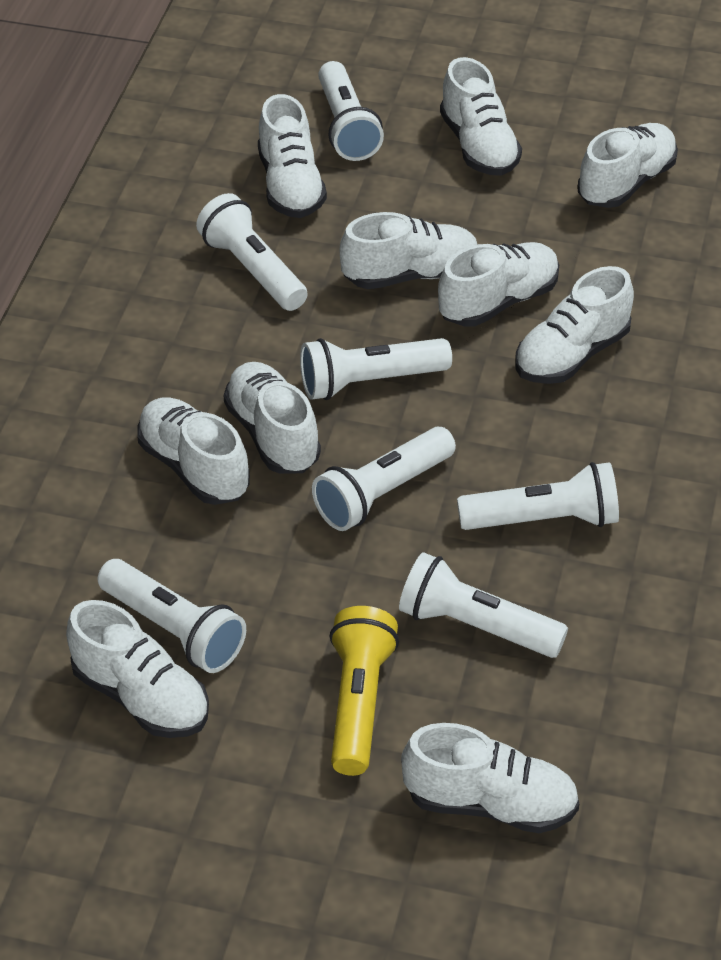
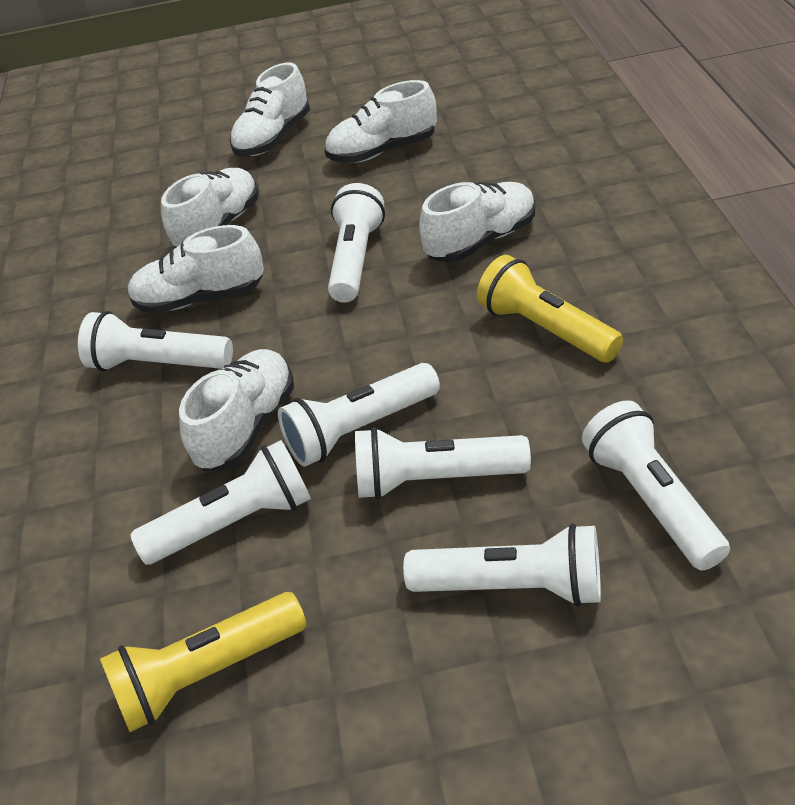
white shoe: [66,600,209,738] [137,397,250,505] [224,362,321,474] [258,94,327,218] [340,212,478,289] [401,723,579,833] [438,242,559,326] [440,57,522,176] [515,266,634,384] [578,123,678,208] = 10 -> [128,225,264,314] [161,168,259,247] [179,349,294,472] [230,63,310,156] [325,80,437,163] [419,182,535,263] = 6
yellow flashlight: [329,606,399,776] = 1 -> [100,592,306,732] [477,255,623,362] = 2

